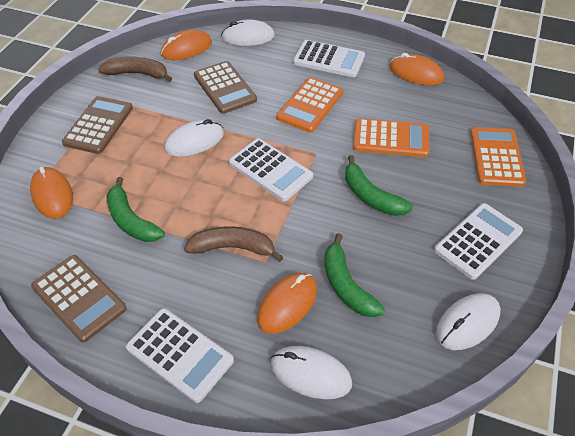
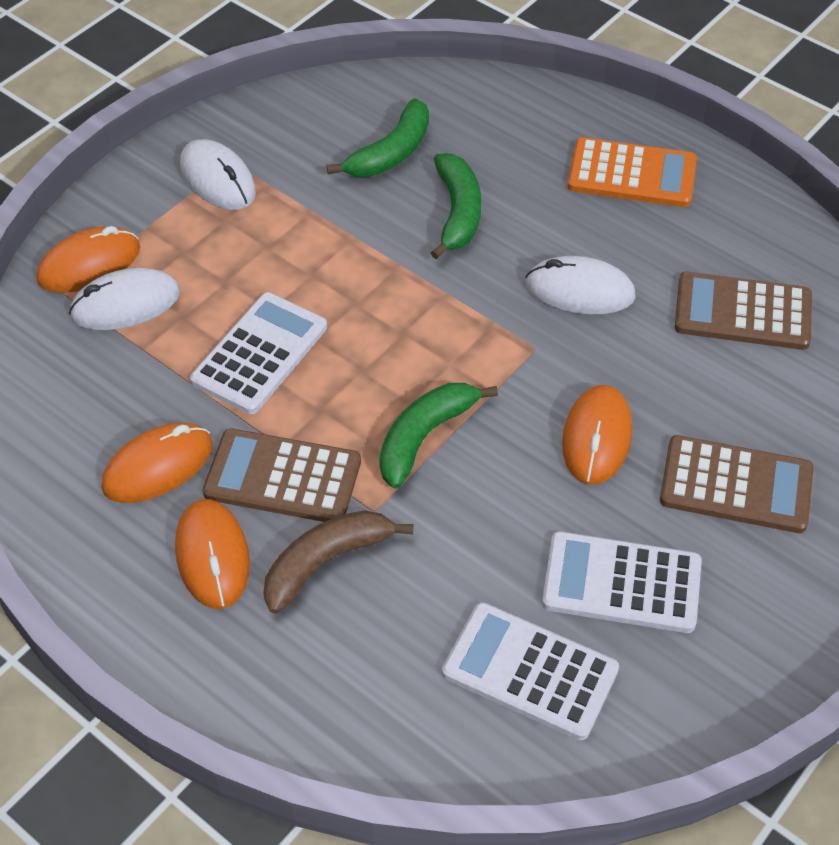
brown banana: [98,56,172,82] [184,226,283,262] = 2 -> [264,510,413,613] = 1
orange calculator: [277,77,343,133] [353,118,430,157] [471,127,526,187] = 3 -> [567,137,697,207] = 1
white calculator: [126,308,234,403] [229,138,313,201] [293,40,365,77] [434,203,523,280] = 4 -> [190,292,327,414] [442,602,619,740] [542,531,702,633] = 3
white mouse: [164,119,224,157] [221,19,275,46] [270,346,352,399] [436,293,501,350] = 4 -> [69,268,180,330] [180,139,256,210] [525,256,636,314] = 3

